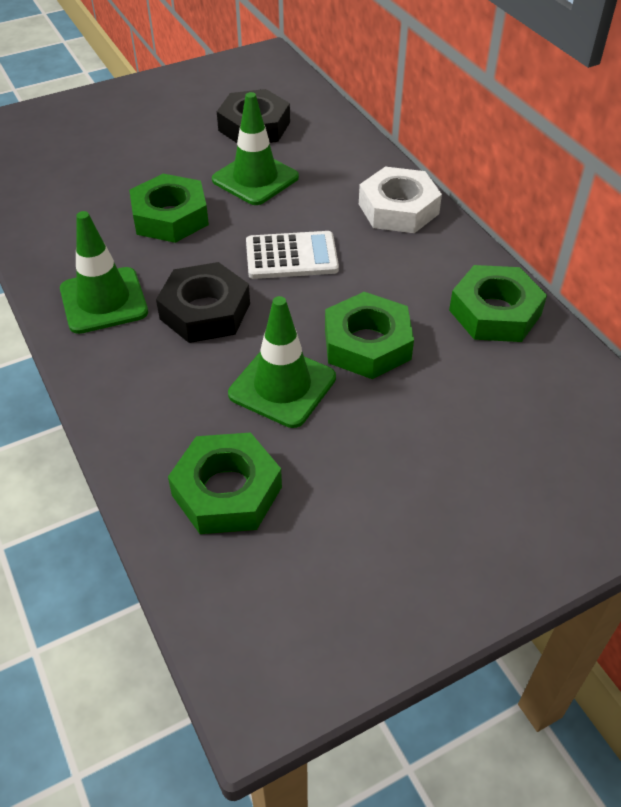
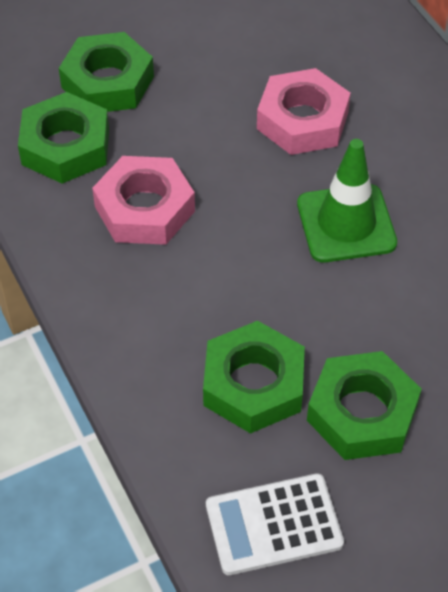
black nut: [156,262,250,343] [217,89,290,143] = 2 -> none = 0
green traffic cone: [60,211,148,334] [212,92,299,205] [228,296,336,428] = 3 -> [297,139,397,263] = 1
pink nut: none = 0 -> [92,156,195,245] [257,68,351,155] = 2
white nut: [359,167,442,233] = 1 -> none = 0

